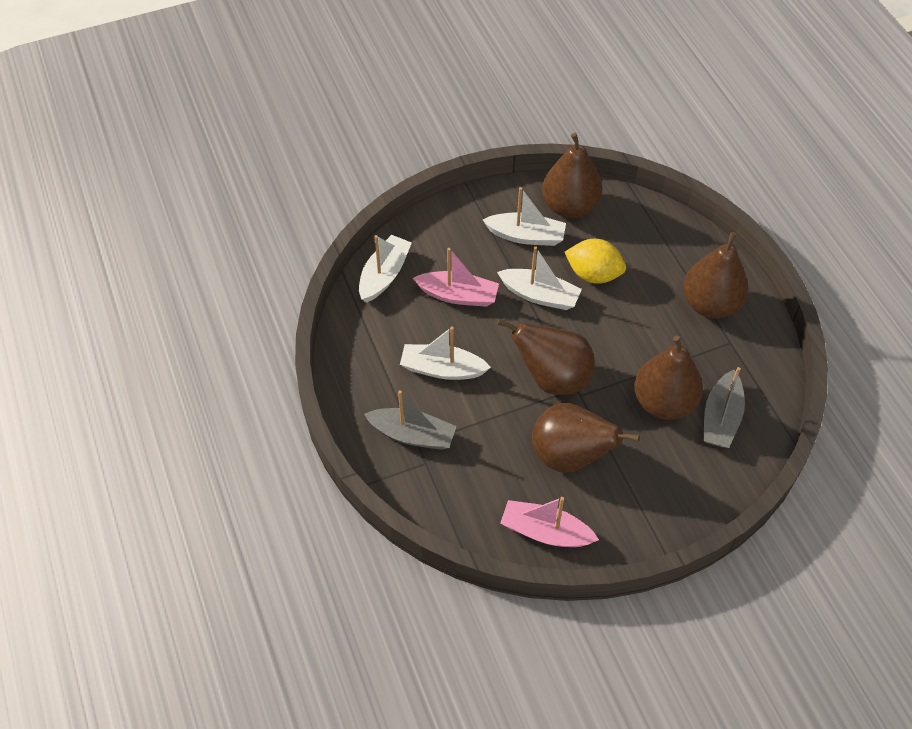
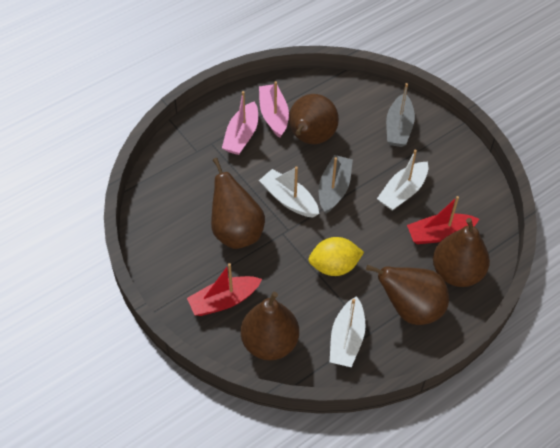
red boat: none = 0 -> [187,263,262,316] [407,196,479,244] = 2
white boat: [359,235,412,303] [400,327,491,380] [483,187,566,246] [497,246,582,310] = 4 -> [259,166,319,218] [330,296,366,367] [377,150,428,211] = 3

